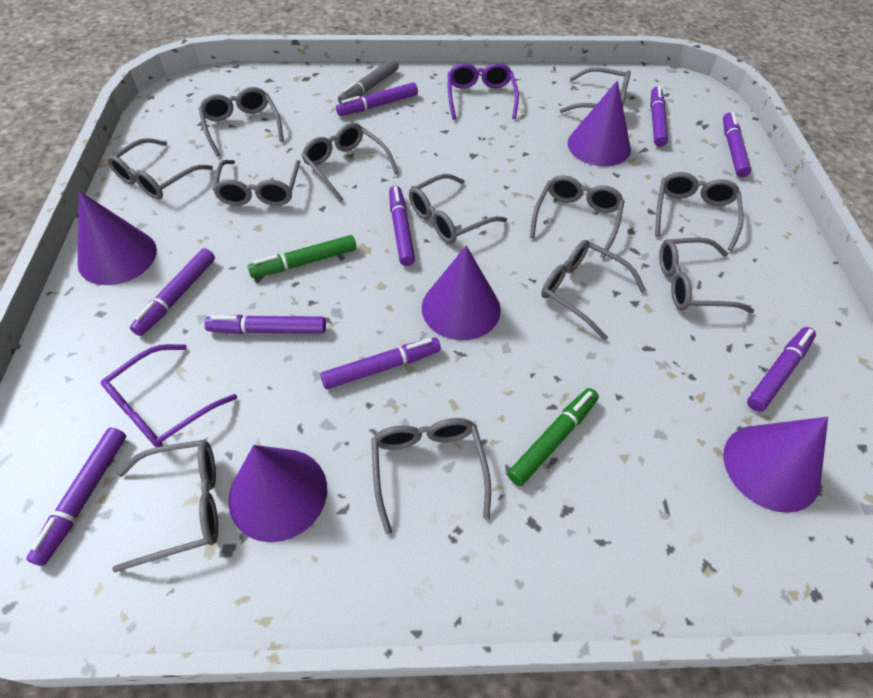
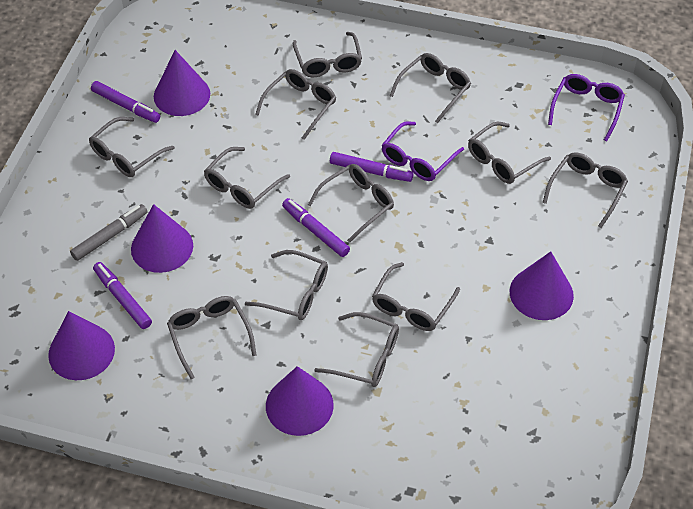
green marker: [247,235,357,278] [507,388,599,486] = 2 -> none = 0
purple marker: [26,428,126,566] [130,248,215,336] [204,315,326,334] [320,337,441,389] [336,82,418,116] [389,186,415,266] [650,86,668,147] [723,112,751,177] [747,327,816,412] = 9 -> [91,81,160,123] [93,262,152,329] [282,198,350,257] [330,152,414,182] = 4

